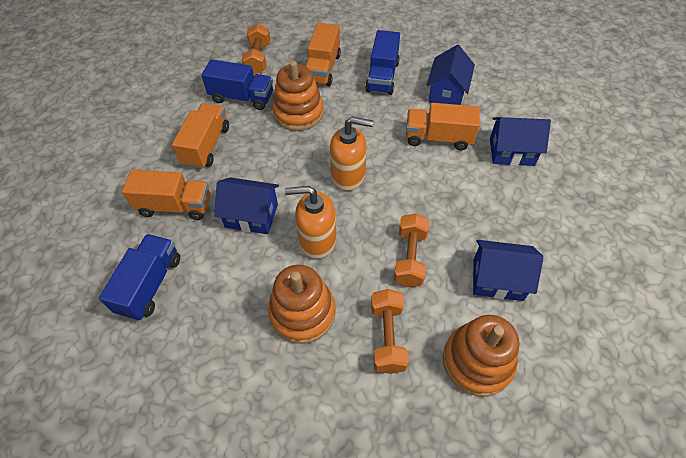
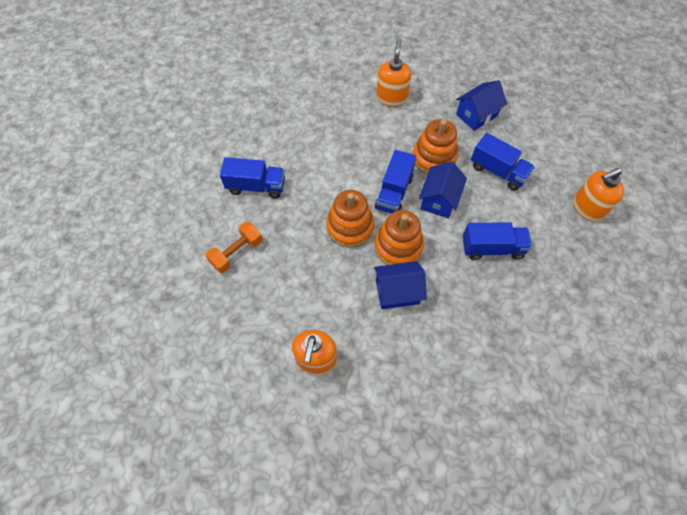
blue house: [214,177,279,234] [427,45,475,105] [473,240,544,301] [490,117,551,166] = 4 -> [374,261,427,309] [419,161,467,218] [456,80,507,131] = 3
blue truck: [99,234,180,321] [201,59,273,110] [365,30,400,95] = 3 -> [220,157,285,198] [375,150,416,213] [463,222,532,260] [471,133,535,191] = 4
orange dumbbell: [242,23,270,74] [371,289,409,374] [394,213,430,287] = 3 -> [205,222,262,273] = 1
orange soap dispenser: [285,186,337,259] [330,117,373,191] = 2 -> [292,330,337,375] [376,39,411,107] [573,168,624,222] = 3
orange truck: [122,170,210,220] [172,103,229,169] [306,22,341,86] [406,103,480,150] = 4 -> none = 0

